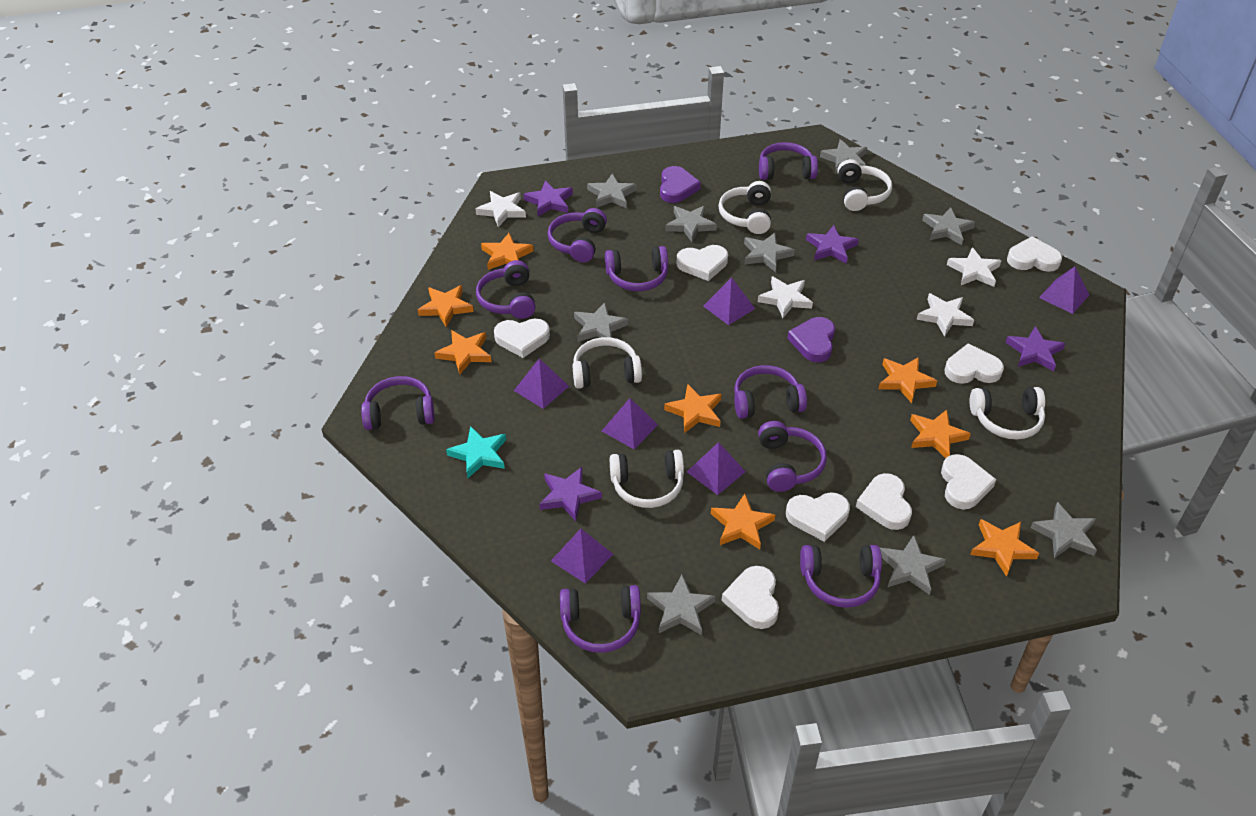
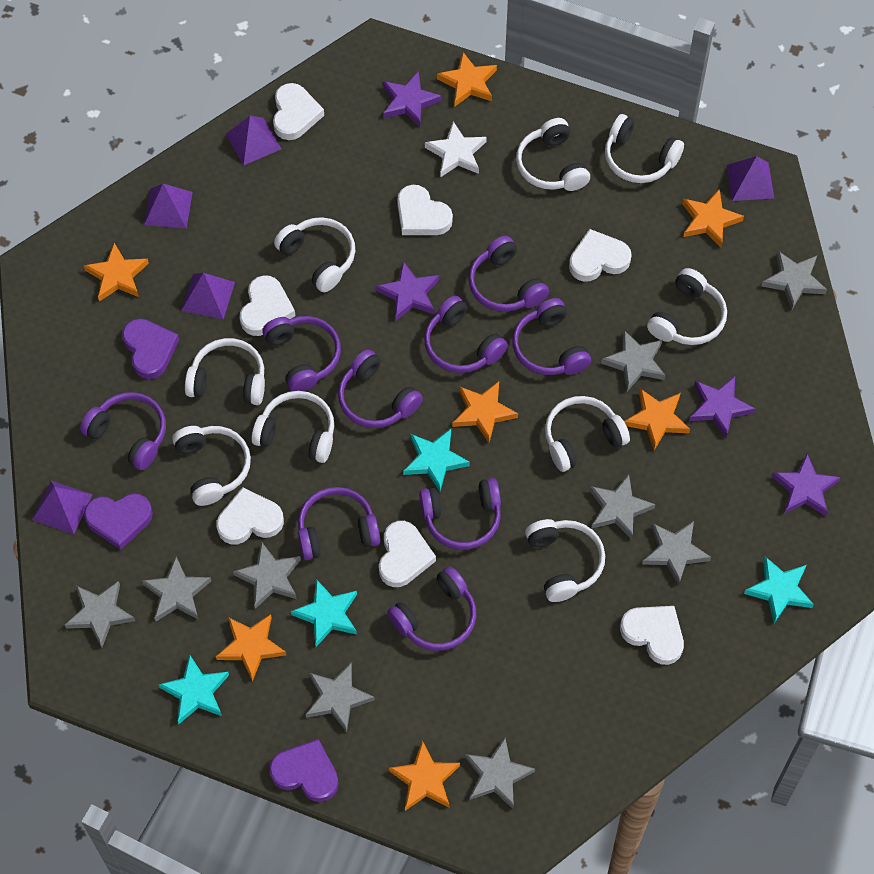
orange star: [418,285,474,327] [434,330,492,374] [481,233,533,270] [664,384,722,433] [711,494,775,549] [878,357,937,403] [910,410,971,458] [970,519,1039,577] = 8 -> [84,243,149,302] [216,614,286,682] [388,740,460,811] [437,52,497,107] [453,381,518,443] [624,389,690,450] [682,189,744,247] = 7
purple heart: [660,166,701,203] [787,317,835,362] = 2 -> [84,493,153,550] [122,318,179,379] [269,739,338,802] = 3
purple pyramid: [514,358,569,409] [551,529,613,584] [602,398,658,449] [687,442,746,495] [703,277,755,325] [1039,266,1089,314] = 6 -> [32,481,93,534] [144,184,193,228] [181,273,235,319] [226,116,281,166] [726,156,774,201] = 5
turquoise star: [446,426,506,478] = 1 -> [158,655,229,724] [291,579,357,647] [403,429,470,492] [744,556,814,623] = 4
white headphones: [573,337,642,389] [610,450,684,508] [718,181,771,234] [837,159,892,211] [969,387,1045,440] = 5 -> [172,426,251,506] [185,338,265,405] [252,391,334,463] [274,217,355,292] [516,118,590,191] [525,519,605,602] [545,396,630,472] [605,114,684,183] [647,268,727,345] = 9
white heart: [494,319,550,358] [677,245,728,281] [722,566,779,629] [786,492,850,542] [856,473,912,530] [941,454,996,510] [945,343,1004,384] [1007,236,1062,272] = 8 -> [217,487,284,544] [240,275,295,336] [273,83,324,140] [379,521,436,587] [397,185,453,235] [569,229,632,282] [620,606,684,665] = 7
white star: [476,191,526,227] [758,276,813,318] [917,293,974,337] [947,247,1002,287] = 4 -> [425,121,487,177] = 1

